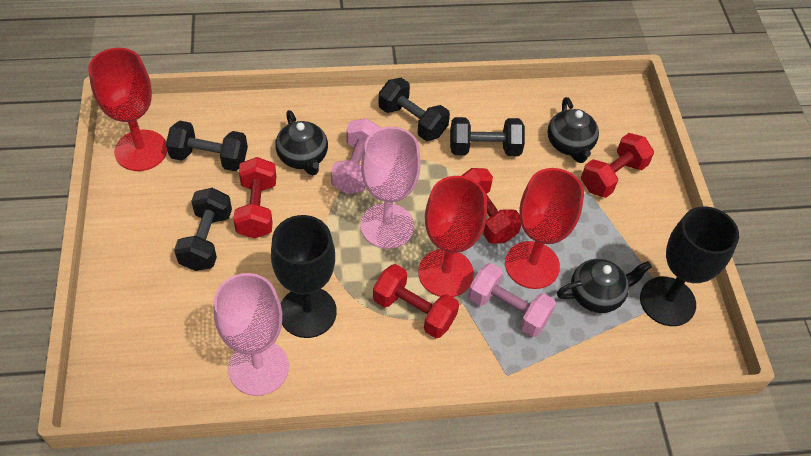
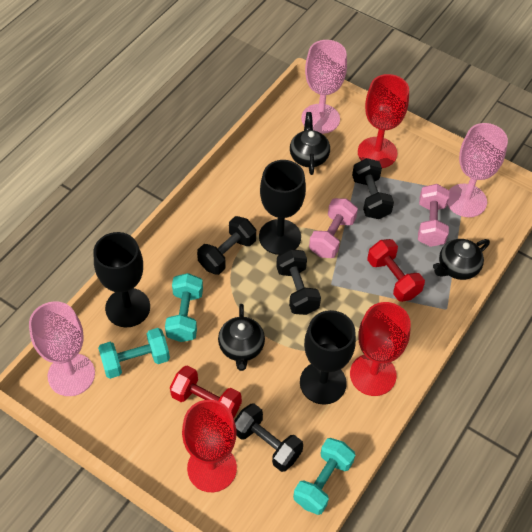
black goblet: [271,215,337,338] [640,206,739,326] = 2 -> [94,232,150,328] [259,160,306,255] [300,310,356,405] = 3
pink goblet: [214,273,289,396] [360,127,421,249] = 2 -> [29,301,95,396] [301,40,347,134] [447,123,508,217] = 3
red dumbbell: [233,157,276,238] [373,264,459,338] [461,168,521,244] [581,133,654,198] = 4 -> [170,365,242,418] [367,239,425,302] = 2
turquoise dumbbell: none = 0 -> [98,328,170,379] [165,273,203,342] [293,438,355,515] = 3

